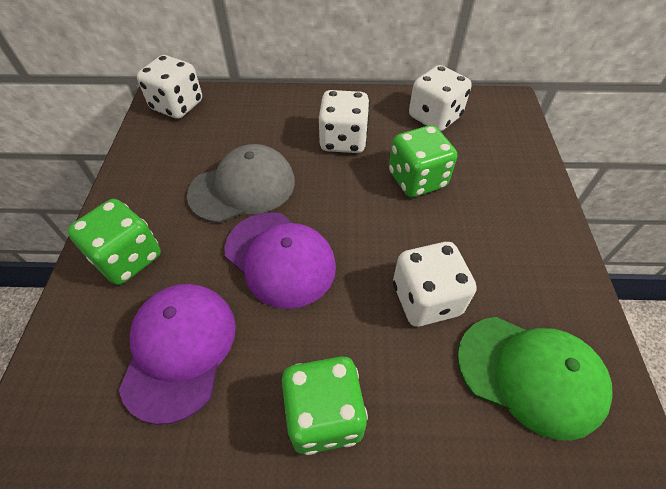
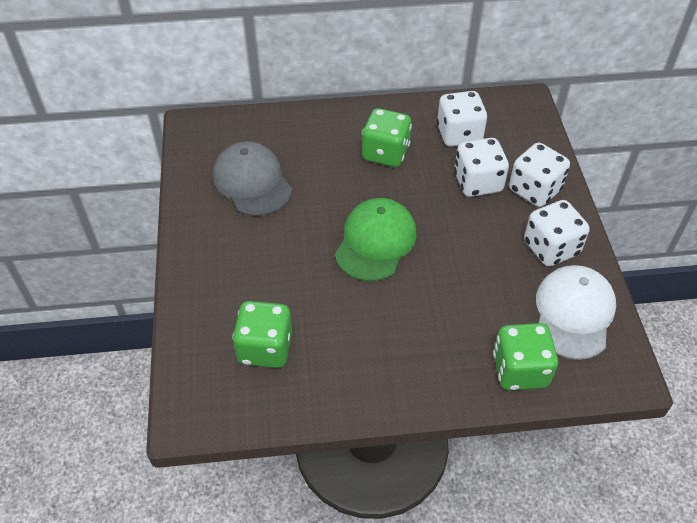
purple cap: [119,284,236,425] [225,212,336,309] = 2 -> none = 0
white cap: none = 0 -> [536,265,616,360] = 1

